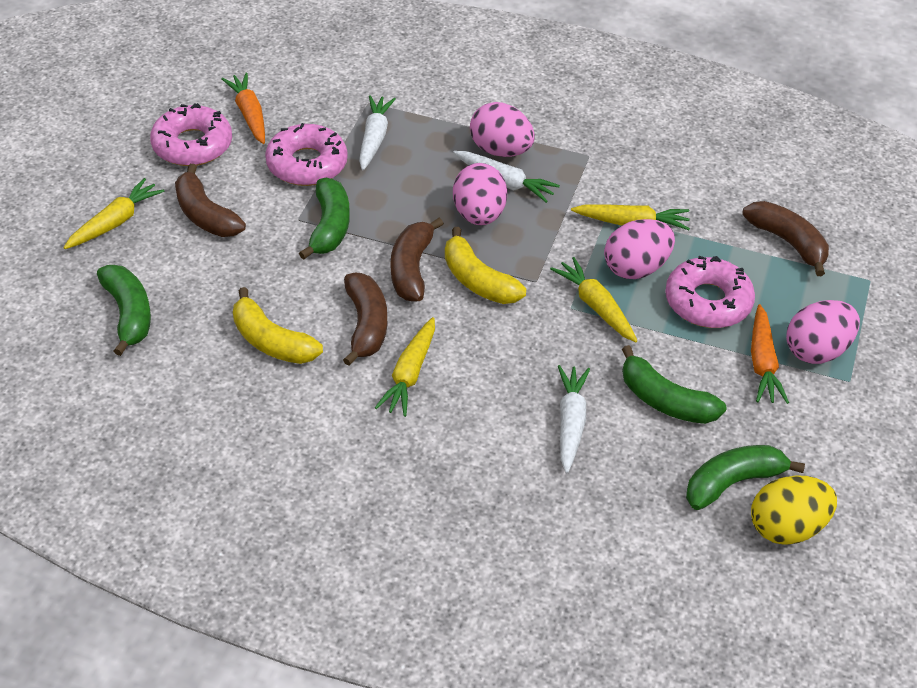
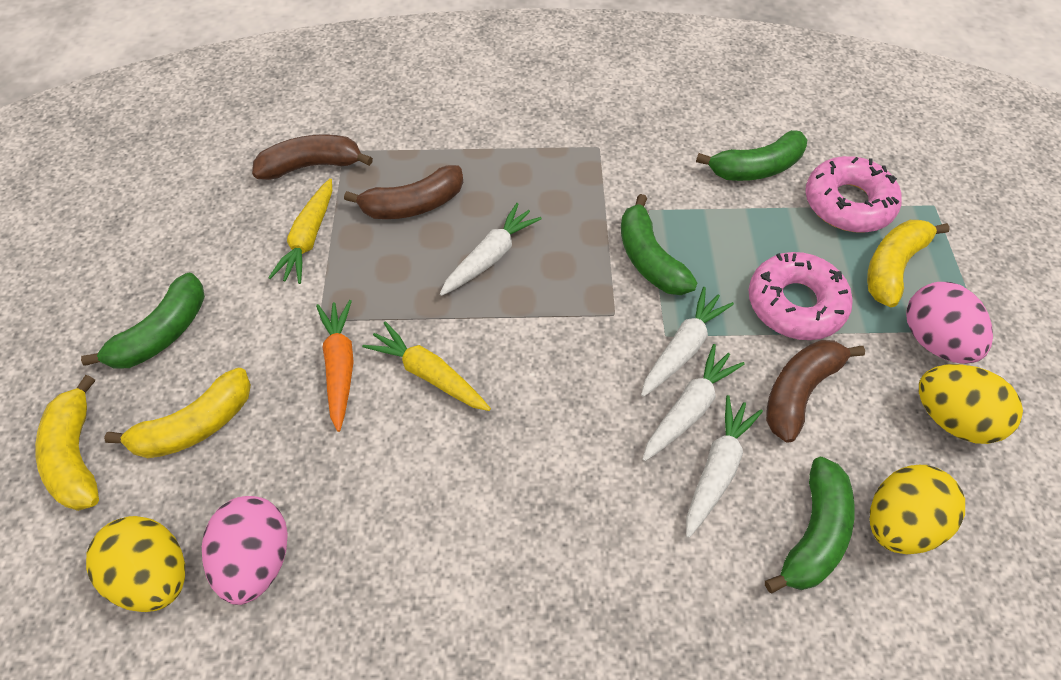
brown banana: [175,164,246,237] [343,273,387,366] [391,218,444,302] [742,201,829,276] = 4 -> [252,134,373,180] [344,165,463,219] [766,340,865,443] = 3
orange carrot: [221,73,265,144] [751,304,789,404] = 2 -> [316,300,354,432] = 1
pink donut: [150,103,232,166] [265,123,348,186] [665,256,755,328] = 3 -> [749,252,853,340] [805,156,902,232] = 2
pink egg: [453,163,507,225] [470,102,535,157] [604,219,675,279] [786,300,860,364] = 4 -> [202,496,288,605] [906,282,993,364] = 2
white carrot: [359,95,396,170] [453,151,560,203] [558,365,590,473] = 3 -> [440,203,542,296] [641,287,734,397] [642,344,745,461] [686,395,763,538] = 4
yellow banana: [233,287,323,364] [445,227,526,304] = 2 -> [35,375,99,511] [104,368,251,458] [867,220,950,307] = 3
yellow carrot: [63,178,164,249] [375,317,435,417] [550,257,637,342] [571,204,690,230] = 4 -> [268,178,332,284] [362,321,491,411] = 2
yellow egg: [751,475,837,545] = 1 -> [86,516,185,612] [870,465,965,554] [919,364,1023,444] = 3

